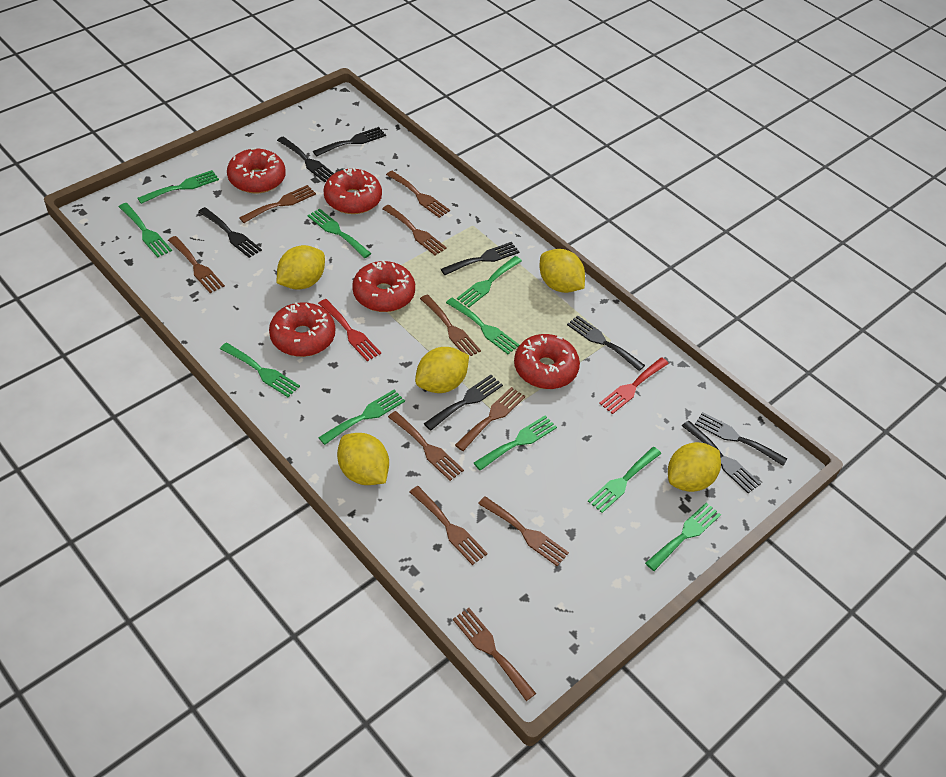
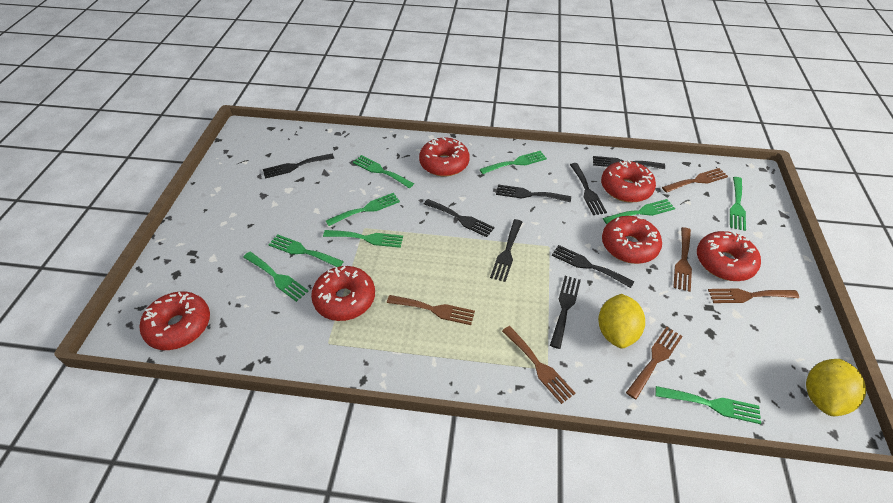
brown fork: [168,236,225,293] [239,185,316,223] [382,205,447,255] [386,171,450,218] [388,411,464,481] [410,486,488,565] [420,294,481,356] [453,608,536,701] [455,387,525,451] [478,496,569,566] = 10 -> [387,295,475,325] [502,326,575,404] [626,327,683,399] [662,168,728,193] [673,227,692,292] [708,288,799,303] = 6
green fork: [119,203,172,258] [137,170,219,204] [220,343,300,397] [307,208,372,258] [318,390,405,445] [446,298,519,354] [457,256,522,307] [474,415,557,471] [588,447,661,513] [645,503,721,571] = 10 -> [243,252,309,302] [268,234,344,267] [323,230,403,248] [326,193,400,226] [353,155,414,188] [480,151,547,174] [603,199,675,224] [655,386,761,424] [730,177,746,231] = 9
red donut: [227,147,286,193] [269,302,335,357] [323,167,382,214] [352,260,415,312] [514,334,580,389] = 5 -> [140,291,210,350] [311,266,375,321] [419,137,470,177] [601,160,656,202] [602,216,662,264] [697,231,761,281] = 6
red fork: [318,299,381,361] [599,357,669,414] = 2 -> none = 0
yellow lemon: [277,245,325,290] [337,433,389,485] [415,347,469,393] [540,249,585,293] [668,442,721,492] = 5 -> [598,294,645,348] [806,359,866,416] = 2

